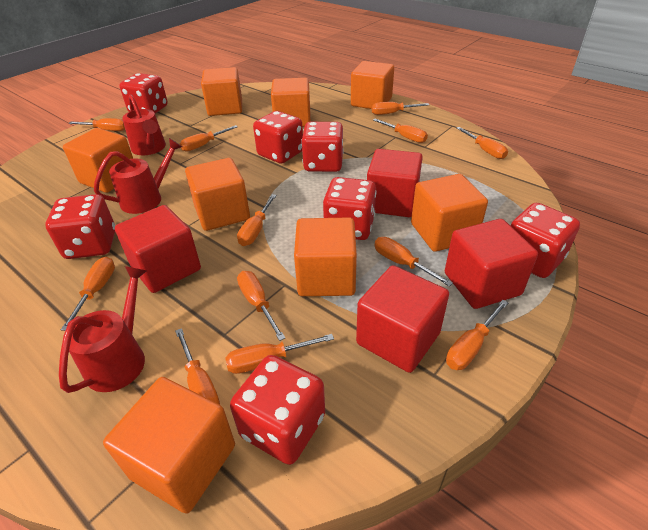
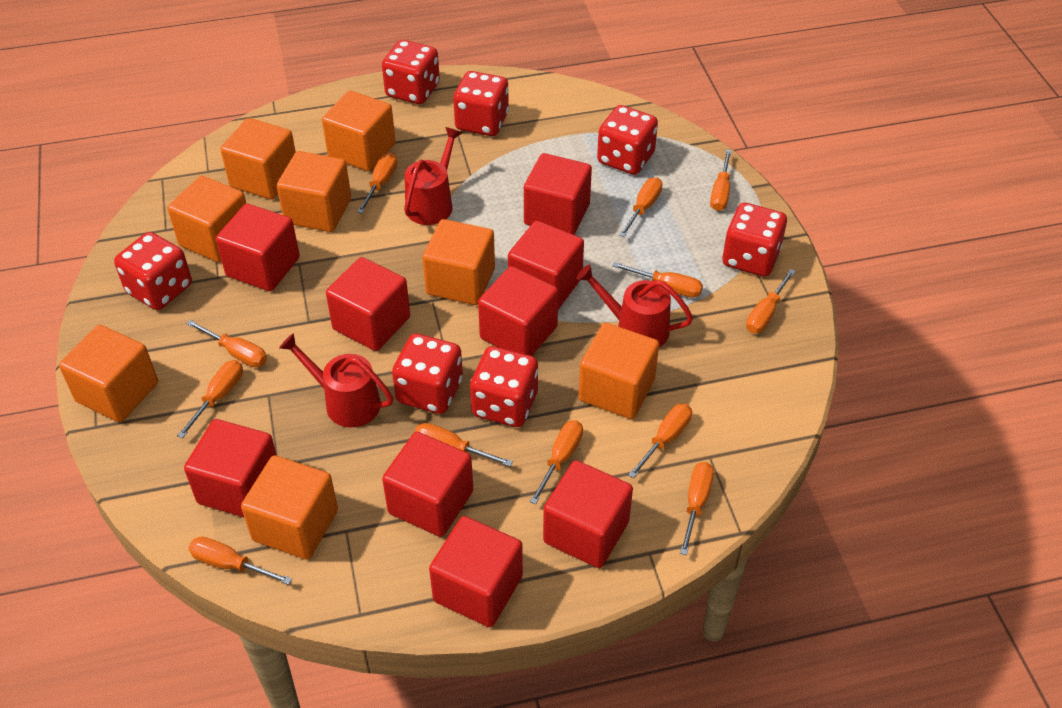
red cube: [115,205,201,293] [356,265,449,373] [367,149,423,217] [445,219,538,309] = 4 -> [184,419,277,517] [216,204,300,291] [326,257,410,351] [382,432,473,537] [429,516,523,627] [478,266,558,356] [508,221,584,309] [524,153,592,235] [543,460,633,568] = 9

